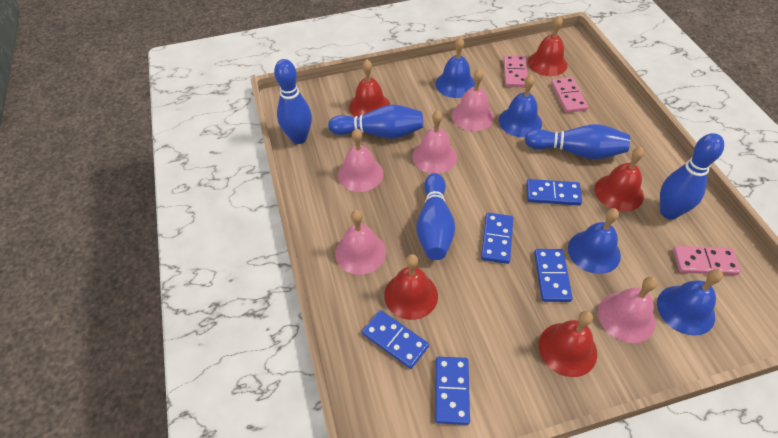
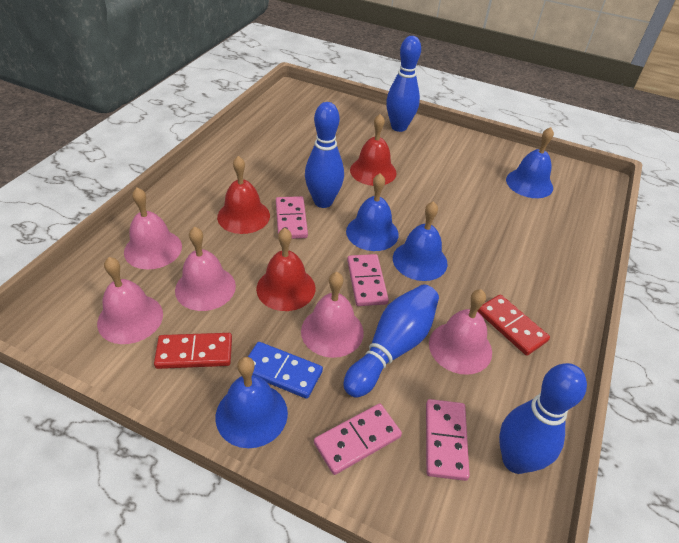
blue bowling pin: [274,59,312,144] [328,105,423,139] [416,173,455,260] [524,124,630,159] [660,133,724,219] = 5 -> [305,102,344,208] [343,284,439,397] [386,36,421,132] [499,363,587,474] = 4
blue domino: [362,310,429,369] [435,357,470,425] [481,213,513,264] [526,179,582,205] [534,249,573,302] = 5 -> [248,342,323,399] = 1
pink domino: [504,55,527,87] [551,77,588,113] [673,246,741,275] = 3 -> [276,196,308,239] [314,403,402,475] [347,254,389,306] [426,399,470,481] = 4
red bell: [349,60,390,117] [384,254,438,320] [528,16,568,76] [539,311,597,377] [595,147,644,212] = 5 -> [217,156,270,234] [256,228,315,311] [350,114,397,186] = 3
red domino: none = 0 -> [154,333,232,369] [478,294,550,356] = 2

